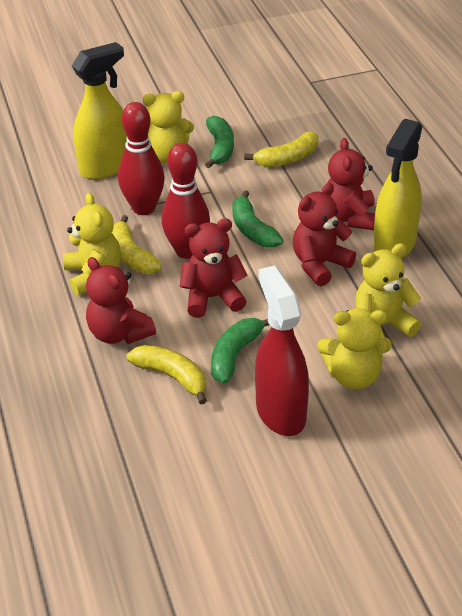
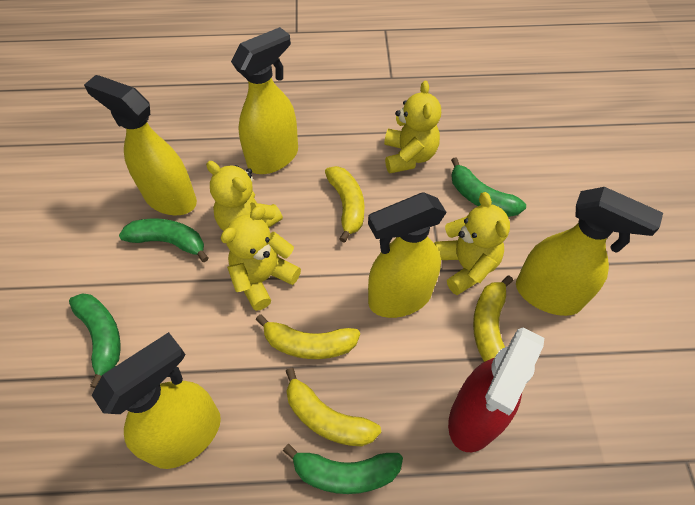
green banana: [205,116,234,168] [211,318,269,384] [232,190,283,248] = 3 -> [69,293,120,388] [119,218,208,262] [283,444,403,494] [451,157,526,217] = 4
red bowling pin: [118,102,165,215] [161,143,210,259] = 2 -> none = 0
red teddy bear: [86,257,156,344] [179,218,248,318] [293,183,356,286] [328,138,375,230] = 4 -> none = 0
yellow banana: [112,215,162,274] [127,345,207,404] [244,132,319,167] = 3 -> [256,314,360,359] [286,368,381,446] [325,166,364,243] [473,275,513,362] = 4
yellow spray bottle: [72,42,127,180] [373,119,422,258] = 2 -> [84,75,197,215] [91,332,221,469] [231,27,298,174] [368,193,447,318] [516,187,663,316] = 5

